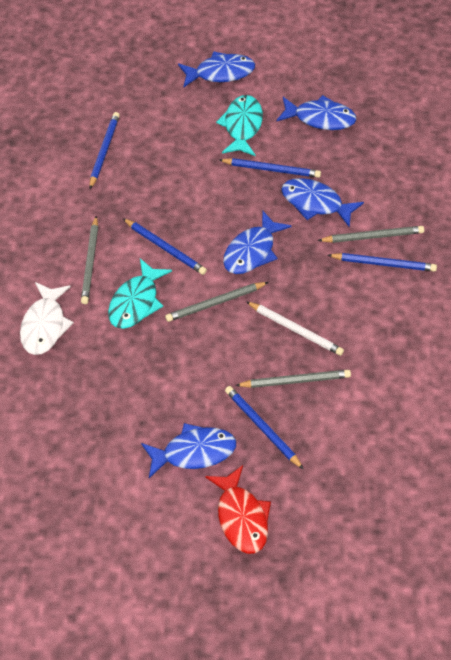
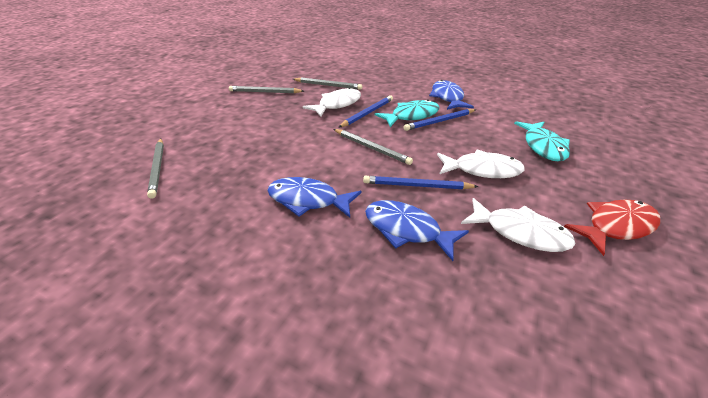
blue fish: [141,423,236,478] [178,51,255,87] [223,210,292,274] [276,95,357,130] [281,178,364,228] = 5 -> [267,177,361,218] [365,200,469,261] [429,80,474,110] = 3
blue pencil: [89,112,120,189] [123,218,207,275] [219,158,321,178] [225,386,303,469] [328,253,437,272] = 5 -> [338,95,393,128] [363,176,479,189] [404,109,476,131] = 3
white fish: [20,282,74,355] = 1 -> [303,87,361,117] [437,150,525,178] [461,198,576,252] = 3
white pencil: [246,301,344,356] = 1 -> none = 0

